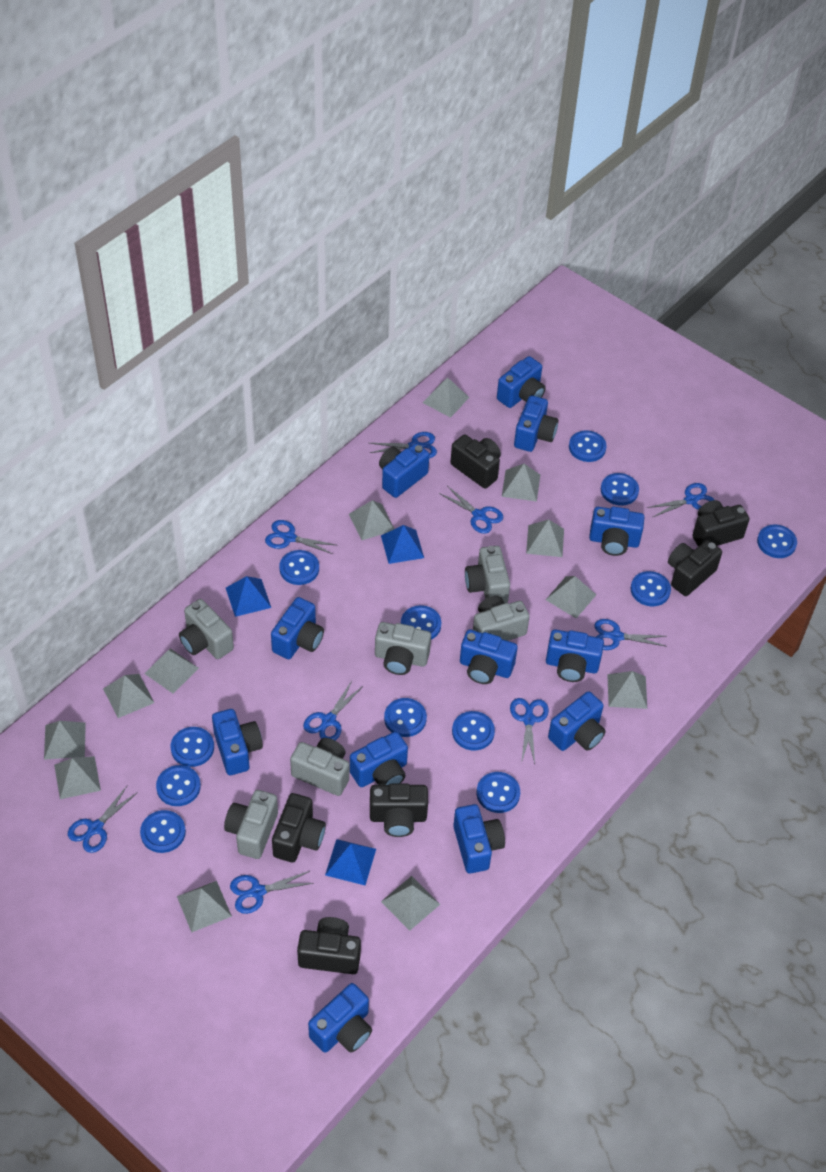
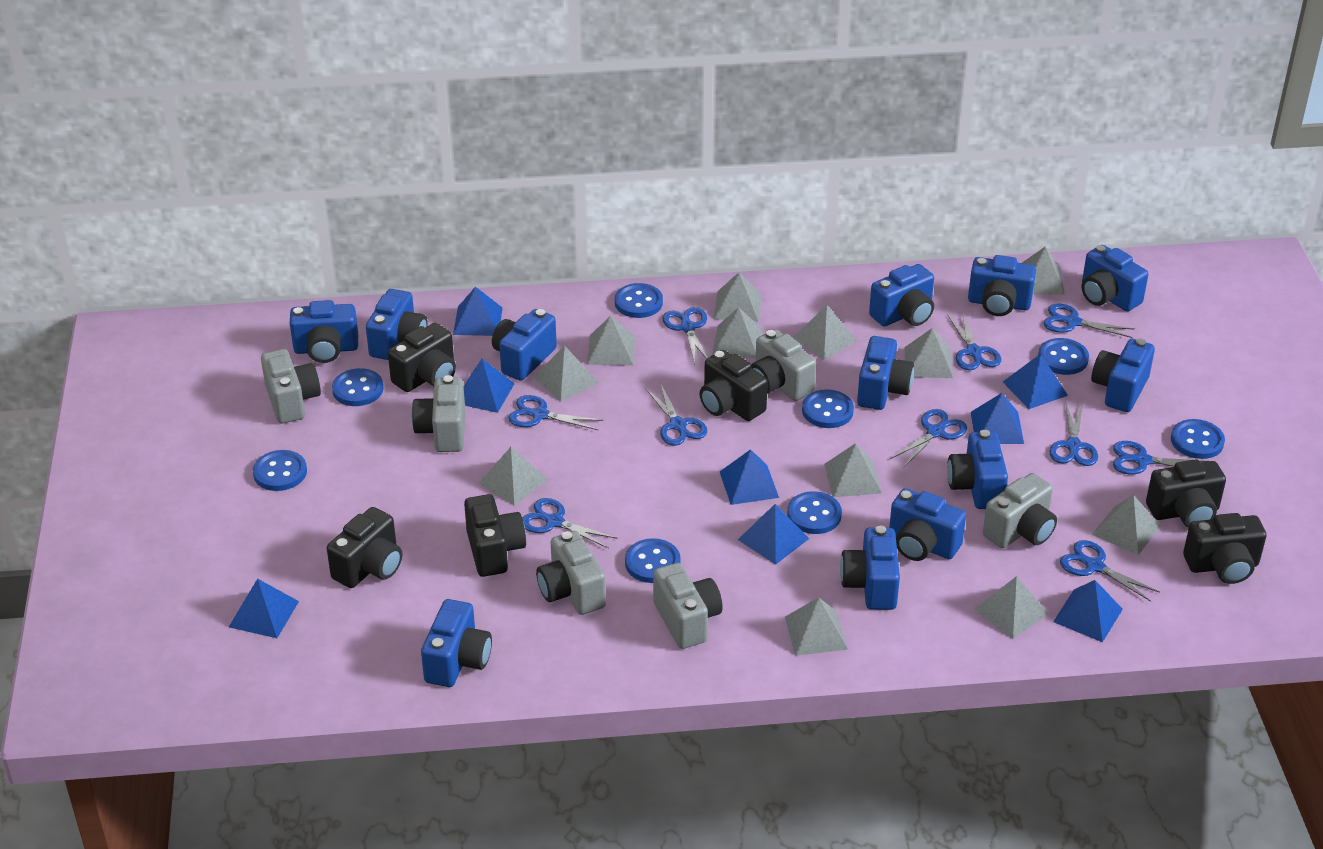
blue button: [140,810,186,853] [156,765,201,806] [171,727,214,767] [279,550,319,585] [384,698,427,737] [401,605,442,640] [452,711,495,750] [477,772,520,813] [569,431,607,462] [601,473,639,506] [630,571,671,606] [757,524,797,558] = 12 -> [253,450,307,491] [332,368,384,406] [615,283,663,318] [625,538,681,583] [787,491,842,534] [802,389,854,428] [1038,338,1089,375] [1171,419,1225,459] = 8
blue pyramid: [226,576,271,617] [325,839,376,885] [381,525,424,564] = 3 -> [229,578,299,638] [453,287,503,336] [464,359,515,413] [720,449,779,505] [738,504,809,565] [971,393,1024,444] [1003,354,1068,409] [1053,580,1123,642] = 8
blue scissors: [68,786,138,853] [230,871,313,914] [265,520,336,554] [303,681,364,740] [369,432,437,458] [439,487,503,534] [510,698,549,764] [594,619,667,650] [647,483,714,517] = 9 -> [508,395,603,430] [522,498,618,549] [645,383,707,446] [662,307,708,364] [890,409,967,467] [947,312,1001,370] [1044,304,1135,338] [1050,403,1098,466] [1060,540,1160,602] [1113,441,1208,475] = 10

